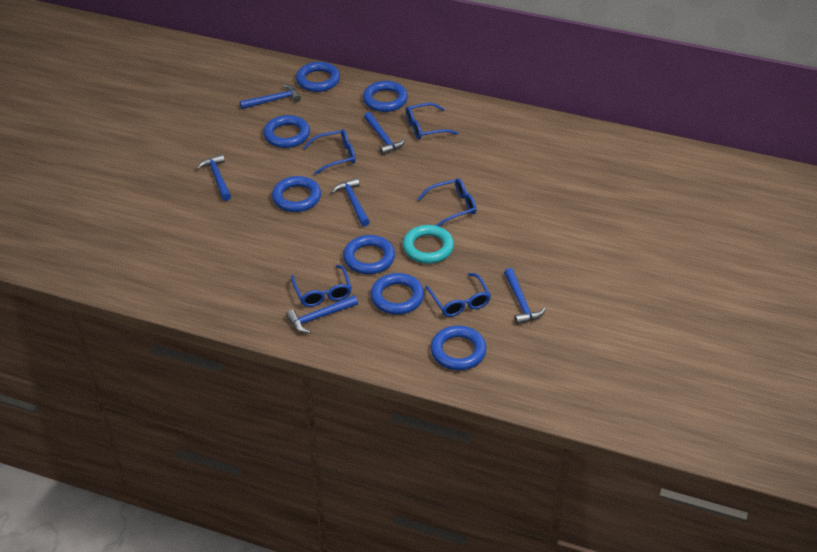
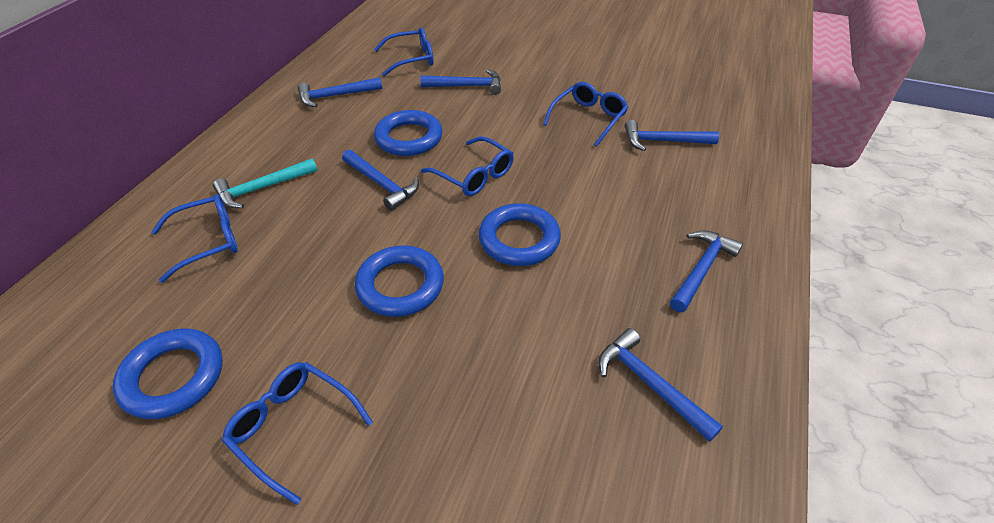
blue ring: [263,115,310,148] [272,176,321,212] [296,62,340,92] [343,235,395,274] [363,81,408,112] [371,273,424,315] [430,326,487,370] = 7 -> [113,328,223,419] [355,245,444,317] [374,110,443,156] [479,203,561,266] = 4
turquoise hammer: none = 0 -> [213,158,318,208] = 1
turquoise ring: [403,225,454,264] = 1 -> none = 0

